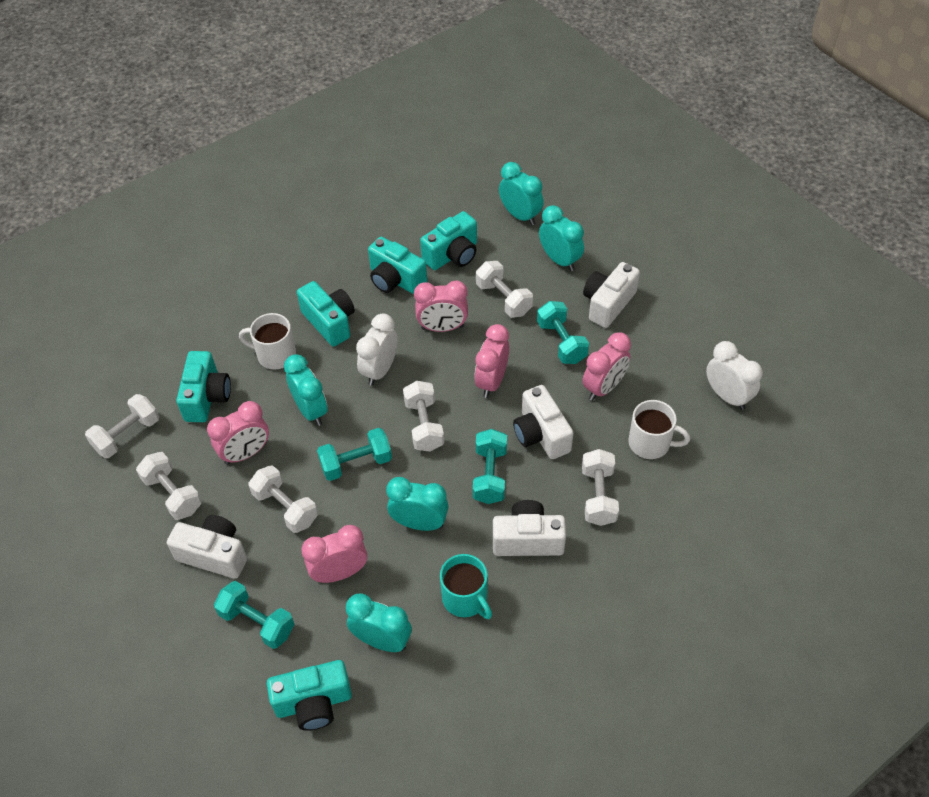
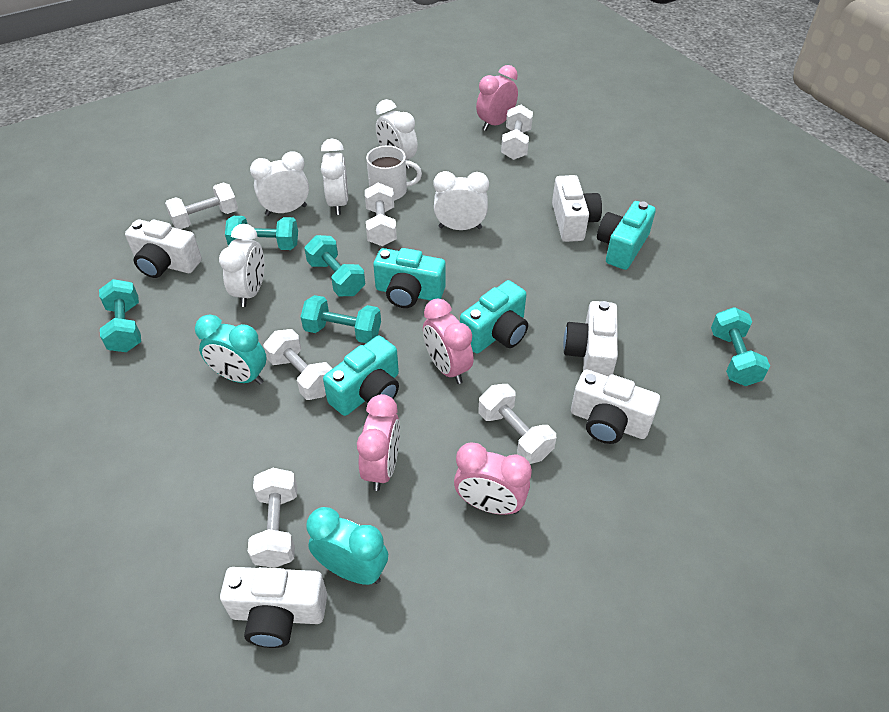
pink clock: [207,401,269,465] [301,525,367,583] [414,281,468,332] [474,324,509,398] [583,333,631,401] = 5 -> [357,394,400,491] [423,299,474,384] [454,442,532,515] [476,65,518,131] = 4
turquoise camera: [176,351,231,422] [267,660,352,731] [297,281,355,347] [368,237,427,294] [420,211,477,270] = 5 -> [323,336,399,416] [373,248,446,308] [460,280,528,354] [597,201,656,270] = 4
turquoise clock: [284,354,327,426] [346,594,412,652] [386,477,448,531] [499,162,544,225] [539,205,584,271] = 5 -> [195,315,267,385] [307,507,388,585] = 2
turquoise dumbbell: [214,581,295,649] [317,428,392,481] [473,429,507,504] [537,301,589,364] = 4 -> [99,279,141,352] [225,216,298,250] [301,295,381,343] [304,235,365,296] [711,307,770,386] = 5
turquoise mug: [440,554,492,619] = 1 -> none = 0
white camera: [167,515,247,579] [493,500,566,556] [513,385,573,459] [583,262,640,328] = 4 -> [125,219,202,278] [220,567,327,648] [552,175,602,242] [563,301,618,377] [571,370,660,444] = 5
white clock: [356,313,398,386] [706,341,763,410] = 2 -> [219,224,265,307] [250,151,309,216] [321,138,348,215] [376,99,418,169] [433,171,489,230] = 5
white mug: [239,313,296,369] [628,400,690,459] = 2 -> [366,146,422,201] = 1

